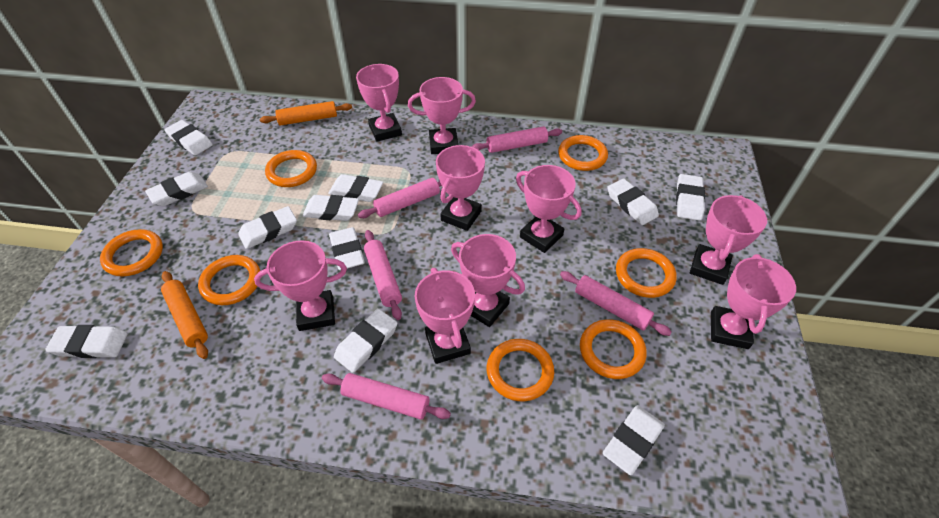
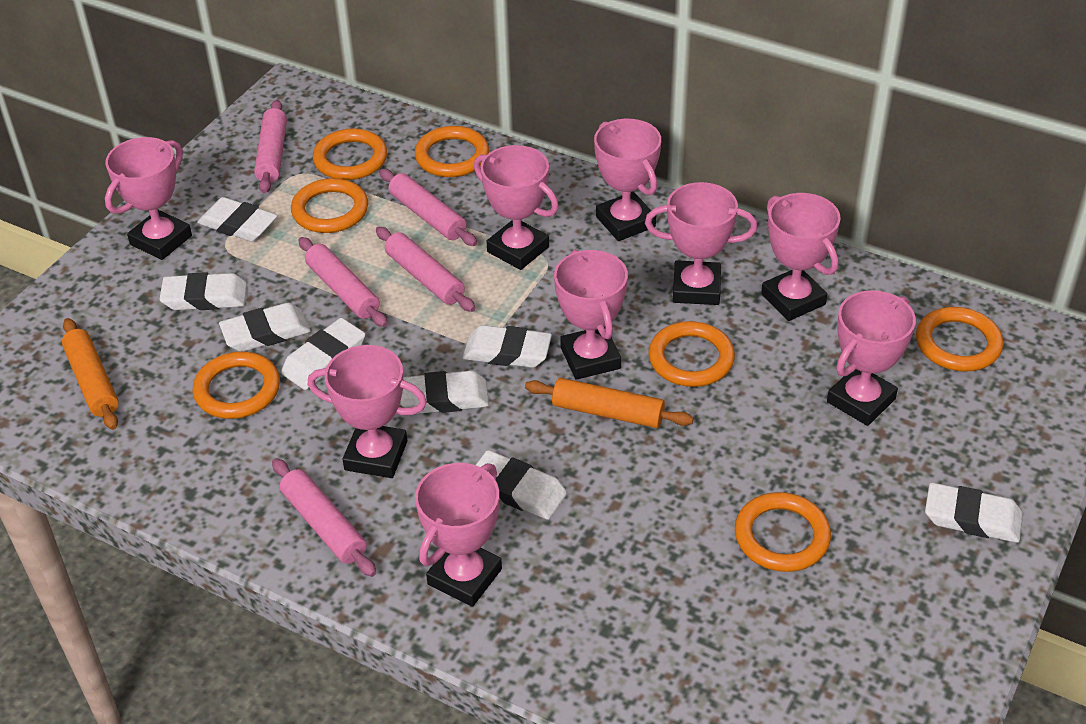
white eraser: [46,325,128,358] [145,172,208,206] [165,120,213,155] [238,206,297,249] [303,195,359,221] [328,174,383,202] [329,227,365,270] [334,309,397,373] [603,405,665,475] [607,178,659,225] [676,174,705,221] = 11 -> [160,272,247,310] [197,197,278,242] [219,303,311,352] [281,318,365,390] [400,371,489,414] [463,325,552,368] [476,450,567,520] [925,483,1023,543] = 8

